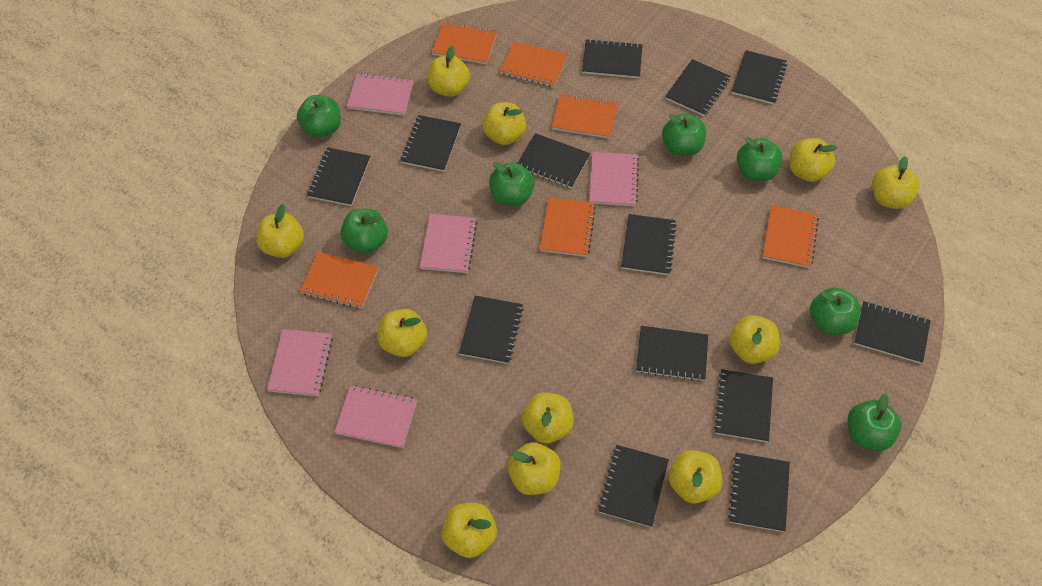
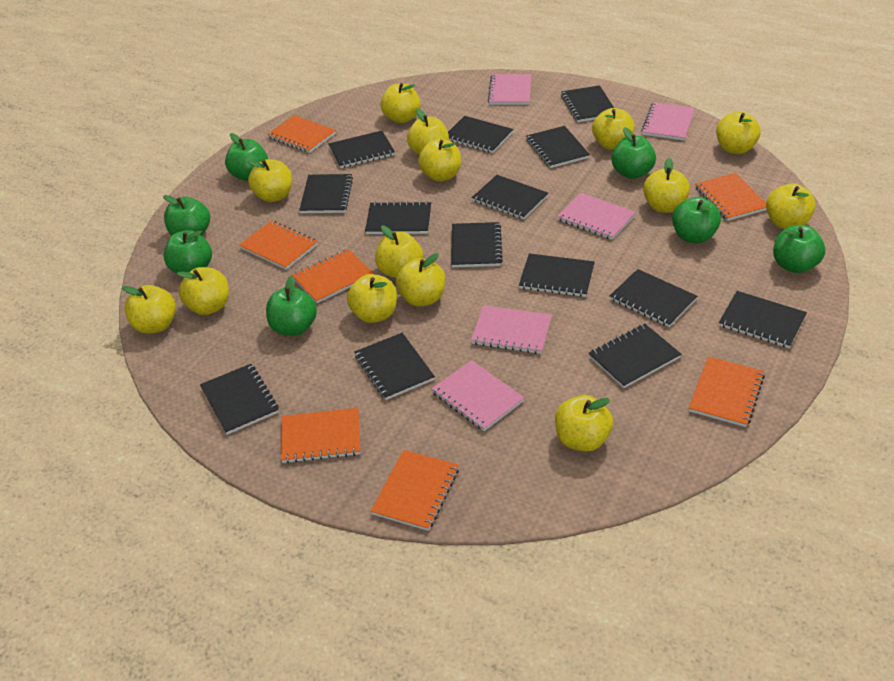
black notebook: [307,147,370,206] [401,115,461,172] [459,296,523,364] [518,133,590,188] [582,39,642,78] [598,445,669,527] [621,214,677,275] [636,326,708,381] [665,59,730,116] [714,369,773,442] [728,453,790,532] [732,50,787,104] [854,301,931,364] = 13 -> [200,364,279,435] [299,174,353,213] [328,131,395,168] [354,333,435,400] [365,201,431,234] [448,116,513,153] [451,222,503,267] [472,175,548,220] [519,253,595,297] [526,126,590,168] [561,85,614,122] [588,324,681,388] [610,269,697,327] [719,291,807,348] = 14
orange notebook: [300,252,379,309] [432,22,497,64] [500,41,568,87] [540,197,596,257] [552,93,618,139] [762,205,819,268] = 6 -> [239,220,318,270] [267,115,336,153] [281,408,361,463] [292,249,374,303] [371,450,459,531] [689,357,765,427] [695,173,767,221] = 7
yellow apple: [256,204,304,258] [378,309,427,357] [428,46,470,97] [442,503,497,558] [482,102,526,145] [508,442,561,495] [522,392,573,443] [669,450,722,504] [729,315,780,364] [789,138,837,182] [872,156,920,209] = 11 -> [122,285,176,334] [177,267,229,315] [247,159,292,202] [347,274,397,323] [375,226,423,278] [381,83,421,123] [396,253,445,306] [407,109,449,155] [418,139,461,182] [555,395,613,451] [592,108,635,150] [643,158,690,213] [716,112,761,154] [766,183,816,229] = 14

